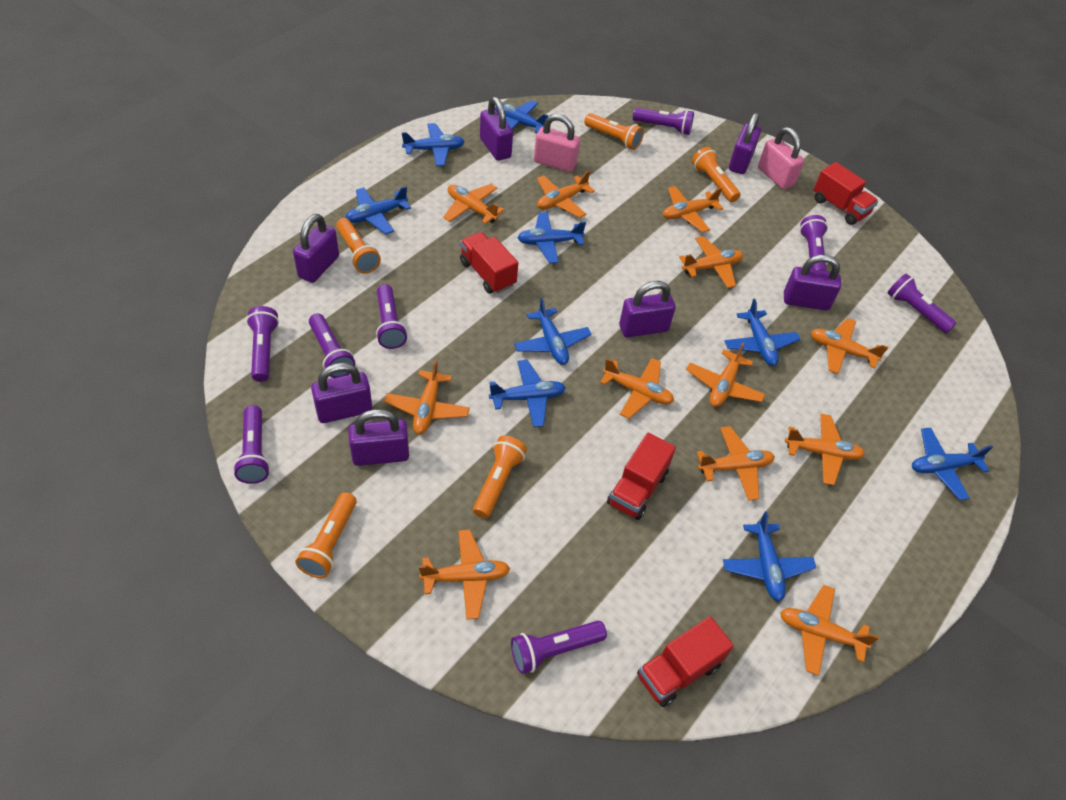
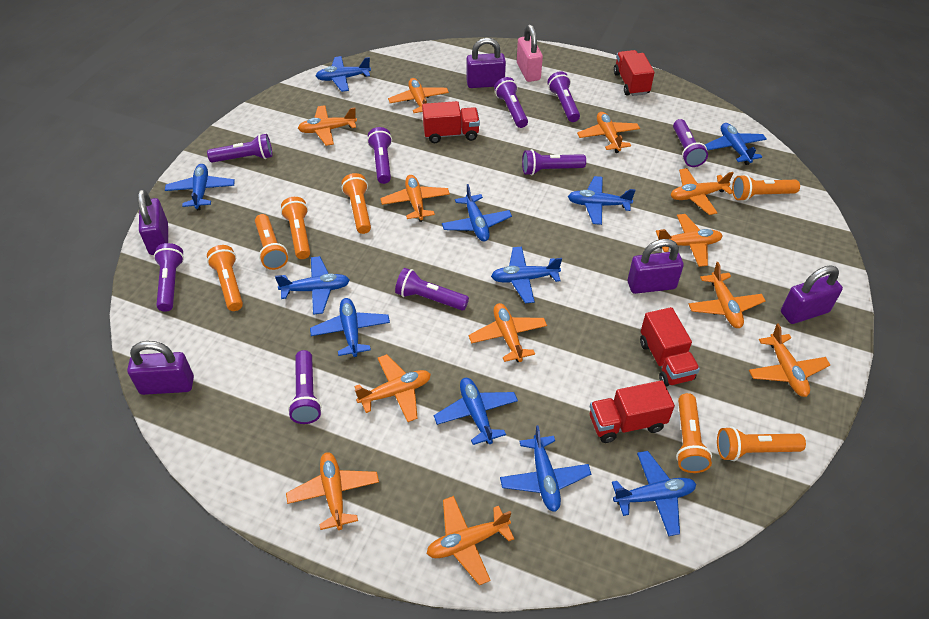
blue plane: [346,186,411,234] [401,123,465,166] [489,360,566,427] [495,100,548,133] [514,298,592,365] [517,212,586,263] [723,512,816,601] [724,299,800,366] [912,427,993,500] = 9 -> [165,164,235,210] [275,256,350,315] [310,298,390,357] [316,56,371,92] [434,378,518,445] [442,184,512,241] [491,247,562,303] [500,425,591,512] [568,176,636,225] [612,451,696,536] [705,123,767,165] = 11
orange flashlight: [296,492,357,578] [336,218,381,273] [473,436,527,518] [584,113,644,150] [692,147,741,202] = 5 -> [207,245,243,311] [255,214,288,270] [281,197,310,259] [342,173,371,234] [676,393,712,473] [717,426,806,461] [732,174,800,201] = 7
pink padlock: [534,114,580,172] [758,127,804,189] = 2 -> [517,24,543,82] = 1
purple flashlight: [233,405,270,484] [246,306,279,382] [309,313,355,378] [376,284,407,349] [511,621,607,674] [633,108,694,135] [800,215,828,271] [888,273,957,333] = 8 -> [154,243,184,312] [207,134,272,163] [288,350,322,424] [367,127,392,184] [395,268,469,311] [494,77,528,128] [522,149,586,175] [547,71,580,122] [673,119,708,167] = 9
purple padlock: [293,214,339,283] [311,363,372,423] [348,409,409,466] [480,97,513,161] [619,281,676,338] [729,112,761,174] [784,255,841,311] = 7 -> [127,341,194,395] [137,189,168,255] [466,38,506,88] [628,239,684,294] [781,265,843,324] = 5

